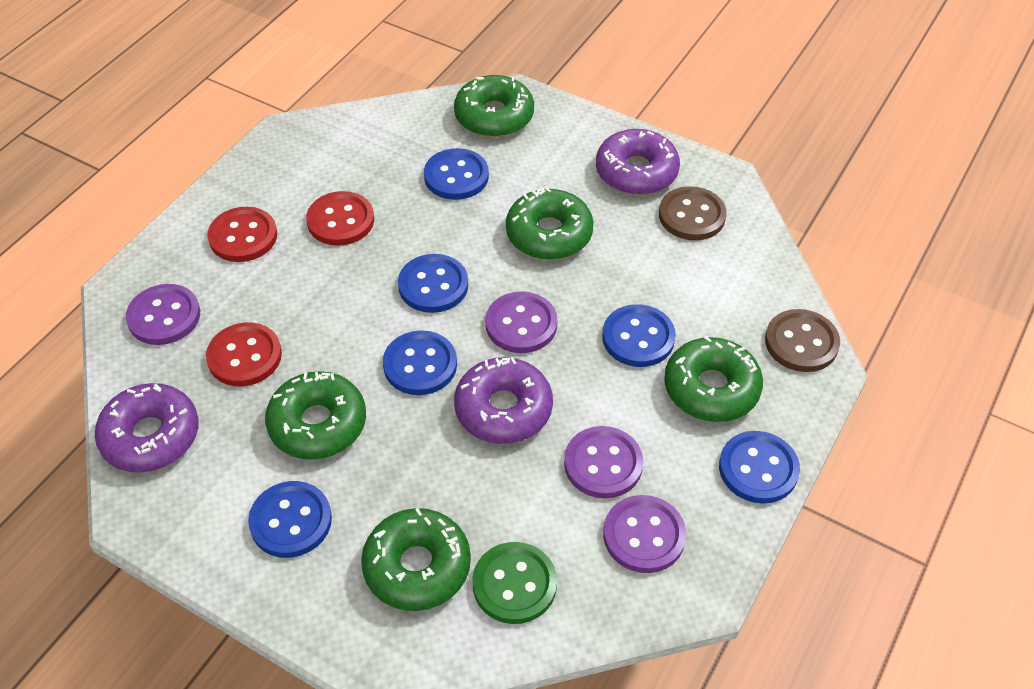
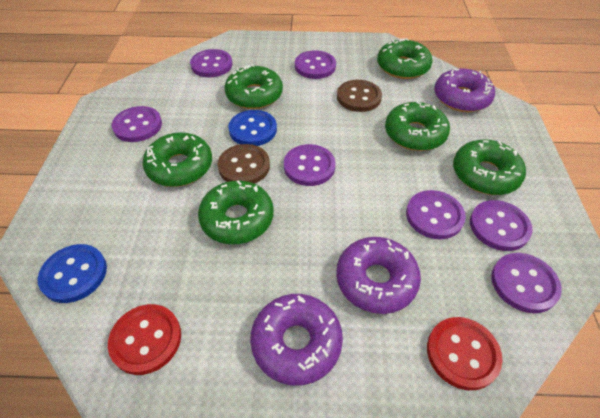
blue button: [248,481,332,558] [383,330,457,395] [398,254,468,313] [424,148,489,200] [602,304,676,367] [719,431,800,504] = 6 -> [38,244,107,303] [228,110,277,146] = 2
green button: [473,542,557,624] = 1 -> none = 0
green donut: [265,371,366,460] [361,508,471,611] [454,75,534,137] [506,187,594,260] [664,336,763,422] = 5 -> [143,132,212,187] [198,180,274,244] [225,64,283,109] [377,38,432,79] [385,101,450,151] [453,140,526,195] = 6
purple button: [126,284,200,345] [485,291,558,353] [564,426,643,498] [603,495,686,573] = 4 -> [112,106,162,142] [190,49,232,77] [284,144,336,186] [295,50,336,79] [406,190,466,239] [470,200,533,251] [491,253,562,313] = 7
red button: [206,323,282,386] [207,207,277,262] [306,191,374,246] = 3 -> [108,304,181,375] [427,317,503,390] = 2

